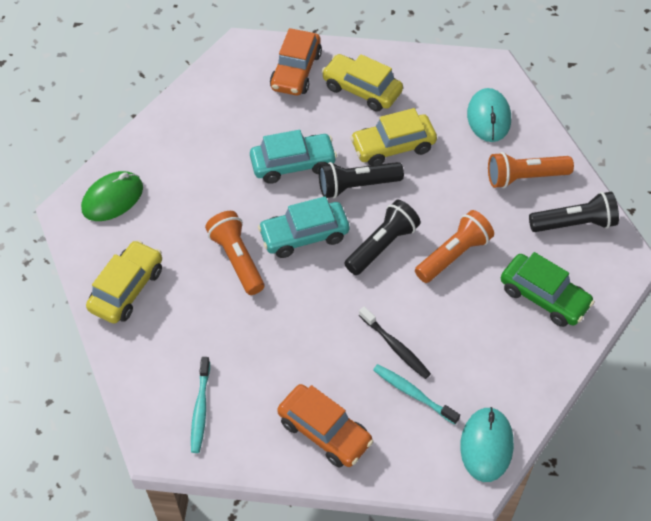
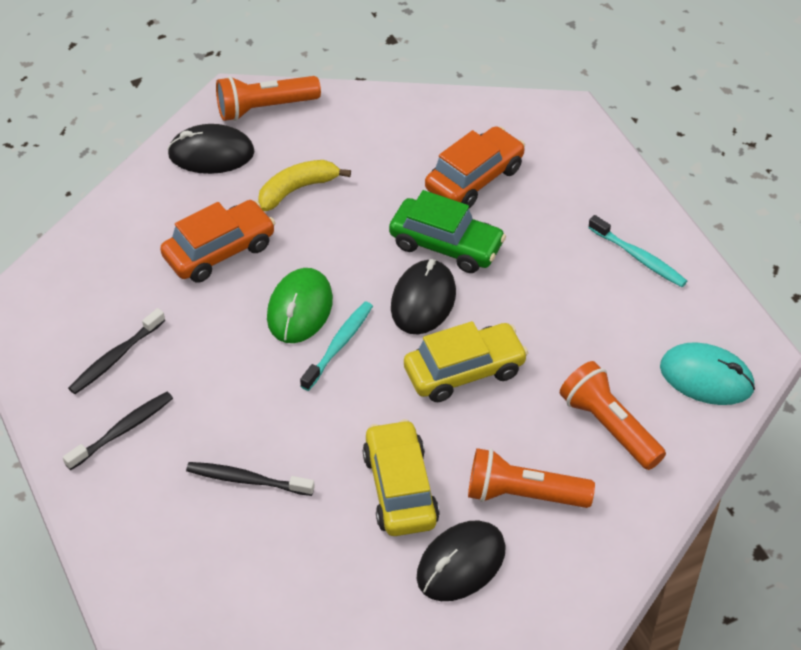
black flashlight: [319,162,404,198] [344,200,421,275] [529,192,619,232] = 3 -> none = 0
black mouse: none = 0 -> [167,124,255,174] [391,259,456,335] [416,520,506,601] = 3
black toothbrush: [359,306,431,379] = 1 -> [63,392,173,470] [68,308,165,394] [186,462,315,496] = 3
turquoise car: [250,130,337,184] [258,196,349,258] = 2 -> none = 0
turquoise mouse: [460,407,514,482] [467,88,511,142] = 2 -> [660,342,755,405] = 1
yellow banana: none = 0 -> [258,160,351,211] = 1
yellow car: [86,240,162,324] [321,54,403,112] [350,108,437,166] = 3 -> [363,419,440,536] [404,321,528,402] = 2

